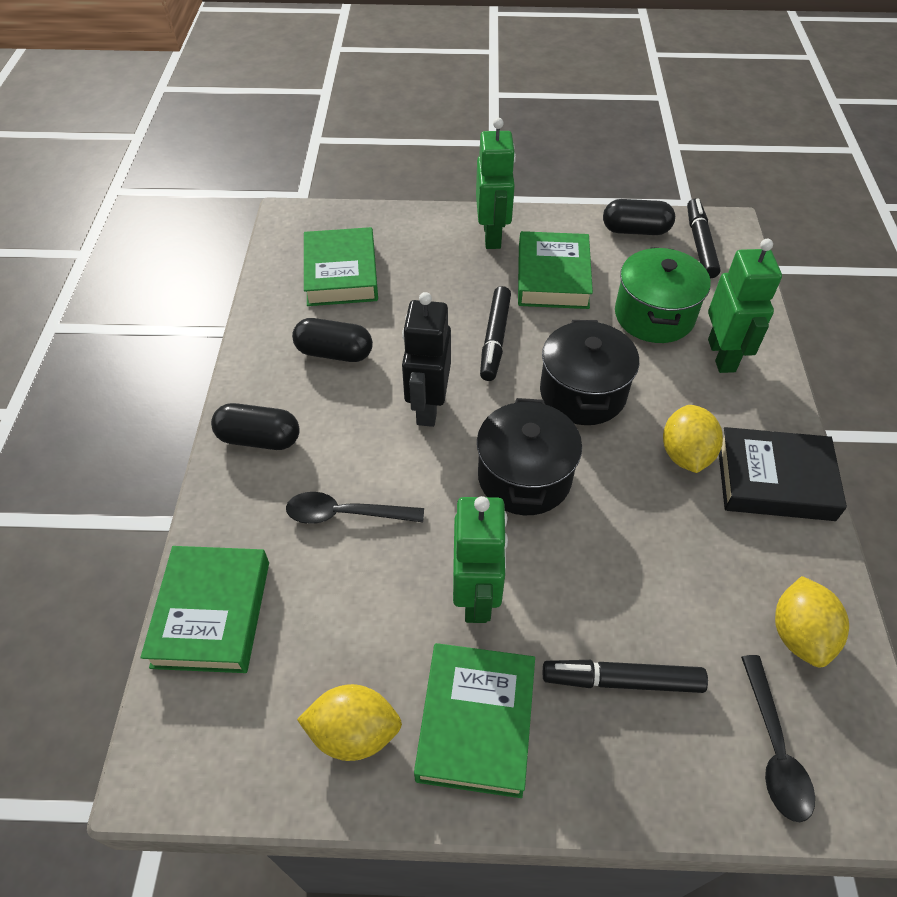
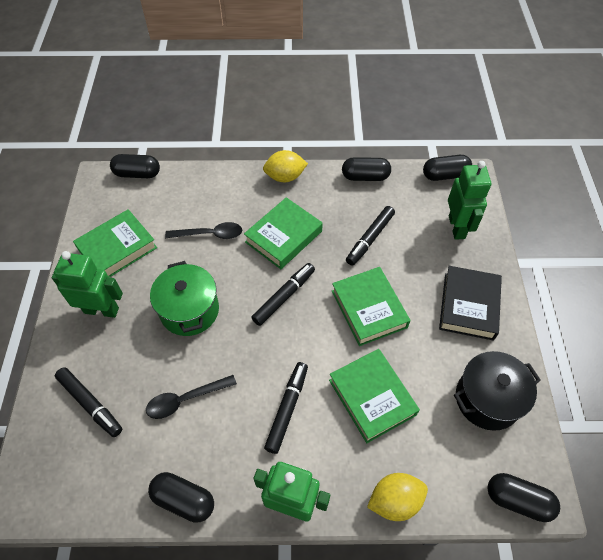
black capsule: [211,403,300,450] [292,318,373,362] [603,199,675,235] = 3 -> [110,154,160,178] [148,472,214,523] [342,157,391,181] [423,155,472,181] [487,473,560,522] = 5
black marker: [480,286,511,381] [543,660,708,693] [687,198,721,279] = 3 -> [55,367,122,437] [251,263,315,326] [264,362,308,454] [346,206,395,266] = 4
black pot: [477,398,582,515] [540,320,639,425] = 2 -> [454,351,541,431] = 1
black robot: [402,292,451,427] = 1 -> none = 0
yellow lemon: [297,684,402,761] [663,405,723,473] [775,576,849,667] = 3 -> [263,150,308,182] [367,473,428,521] = 2

